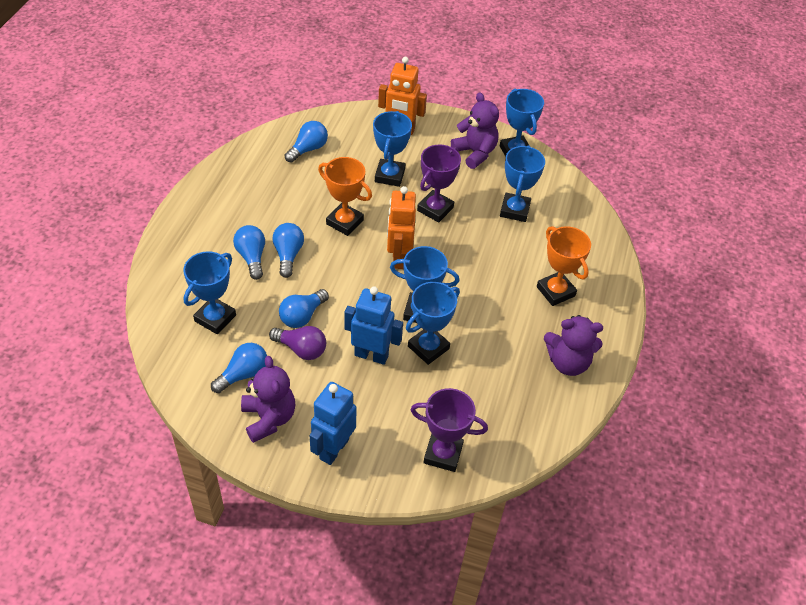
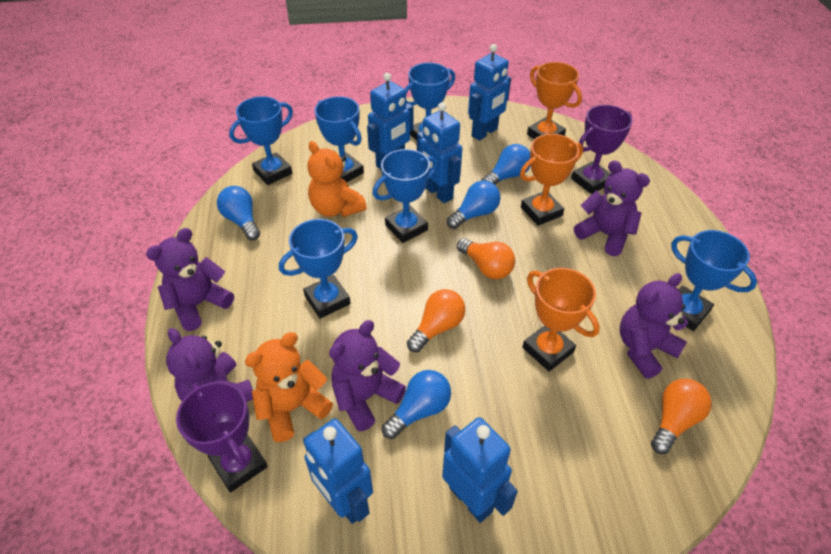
blue light bulb: [211,343,267,393] [233,225,265,280] [272,223,304,278] [279,289,329,328] [285,121,328,163] = 5 -> [217,186,260,240] [382,370,451,439] [447,181,500,229] [481,144,531,185] = 4
blue robot: [310,382,357,465] [345,287,403,365] = 2 -> [303,419,373,524] [367,73,414,169] [417,102,462,203] [442,417,518,523] [468,44,511,141] = 5
orange light bulb: none = 0 -> [407,289,465,352] [457,238,515,279] [651,379,712,454] = 3
orange robot: [378,57,427,135] [387,186,416,269] = 2 -> none = 0
orange teddy bear: none = 0 -> [245,332,333,442] [307,141,367,217] = 2
orange trophy: [318,157,372,236] [537,226,591,306] = 2 -> [520,134,583,226] [522,268,600,372] [527,62,582,139] = 3
purple light bulb: [269,326,326,360] = 1 -> none = 0
purple teddy bear: [241,356,295,443] [451,92,499,169] [544,315,603,376] = 3 -> [146,228,234,331] [166,328,253,402] [329,320,406,431] [574,160,650,256] [620,273,688,379] = 5

